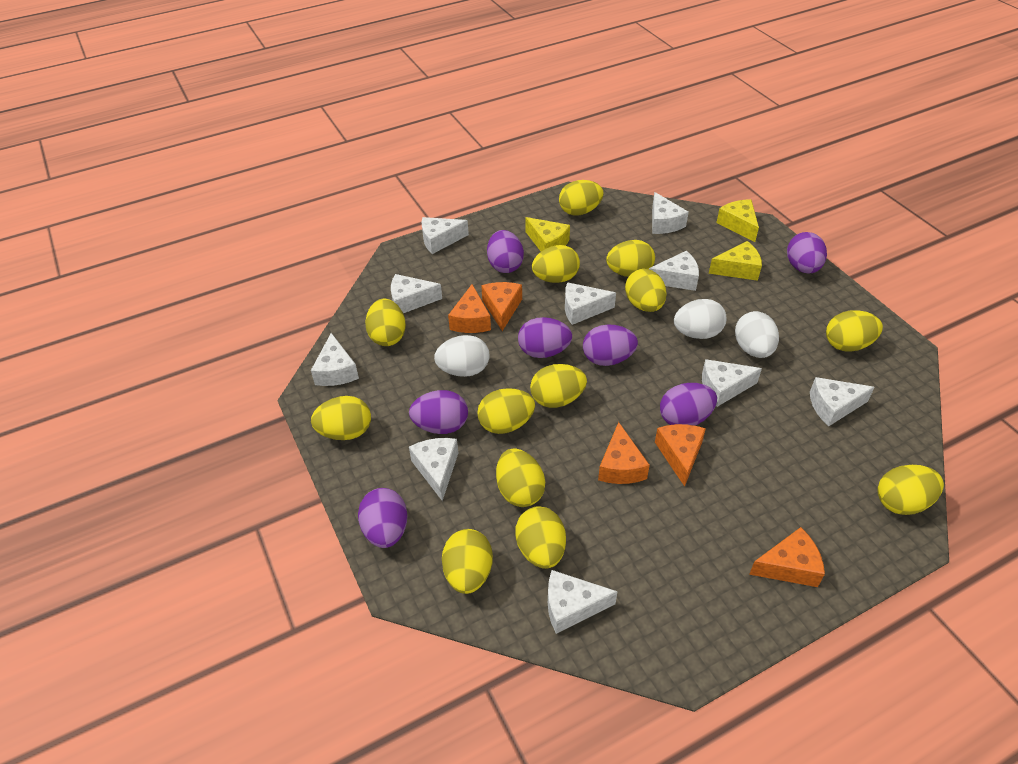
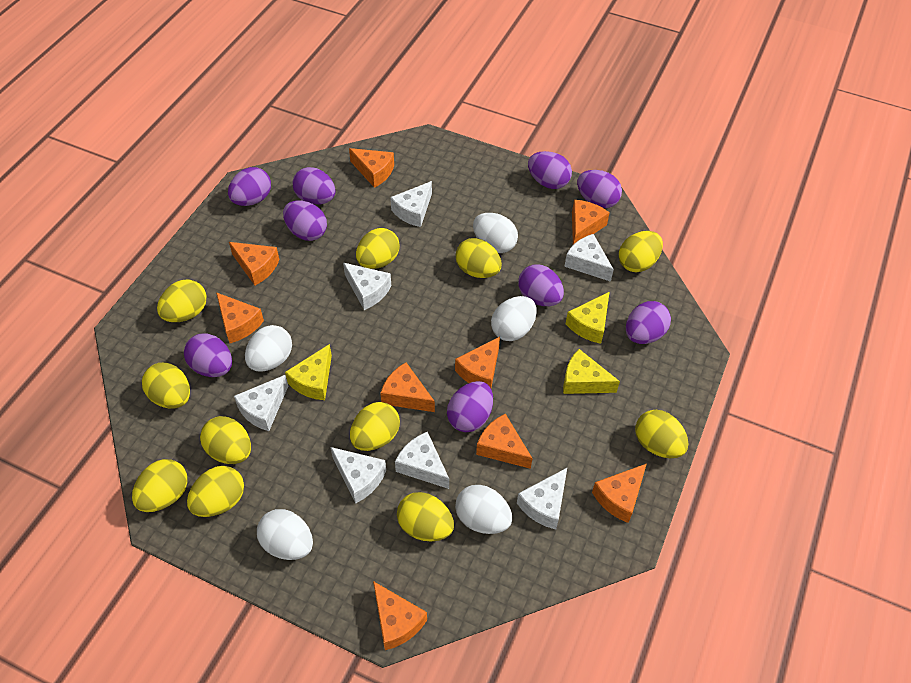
orange cheese: [448,284,491,333] [481,282,522,331] [598,422,650,484] [655,424,706,487] [749,527,825,587] = 5 -> [216,292,264,343] [229,242,279,285] [349,148,394,188] [373,581,427,650] [380,362,435,412] [455,337,500,388] [476,414,532,469] [572,200,610,245] [592,464,647,523] = 9
purple egg: [358,488,408,548] [409,390,468,434] [487,230,524,273] [518,317,572,358] [583,324,638,366] [660,383,717,426] [787,232,827,274] = 7 -> [184,333,232,377] [228,167,271,206] [283,201,327,241] [293,167,335,204] [447,381,493,432] [518,264,564,306] [528,151,572,189] [577,170,622,208] [626,301,671,344] = 9
white cheese: [311,333,359,386] [391,274,442,313] [409,438,458,501] [422,217,469,254] [548,570,618,634] [565,282,616,325] [649,251,699,291] [652,192,689,234] [702,359,762,407] [810,377,875,426] = 10 -> [234,375,288,431] [330,447,386,504] [343,263,391,310] [390,181,432,227] [395,432,449,489] [517,468,567,529] [564,234,614,282] = 7
white egg: [434,335,490,377] [674,299,726,339] [735,311,779,358] = 3 -> [245,325,292,372] [257,509,313,560] [455,485,512,534] [473,213,518,253] [491,296,537,341] = 5
yellow egg: [311,396,371,440] [365,298,406,346] [442,529,493,594] [477,388,535,434] [496,448,545,507] [515,506,566,569] [530,364,587,408] [532,245,580,283] [559,180,604,216] [606,240,655,277] [625,269,667,312] [826,310,883,352] [877,465,944,515] = 13 -> [132,459,187,512] [142,363,190,409] [157,279,207,322] [187,466,244,517] [200,416,251,464] [350,402,400,451] [356,228,400,269] [397,492,454,541] [455,238,502,278] [619,231,663,272] [635,410,688,458] = 11

